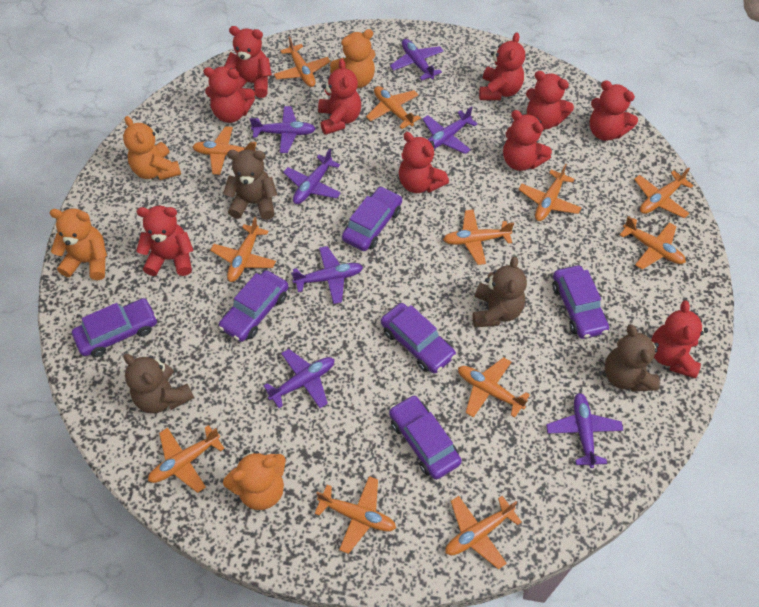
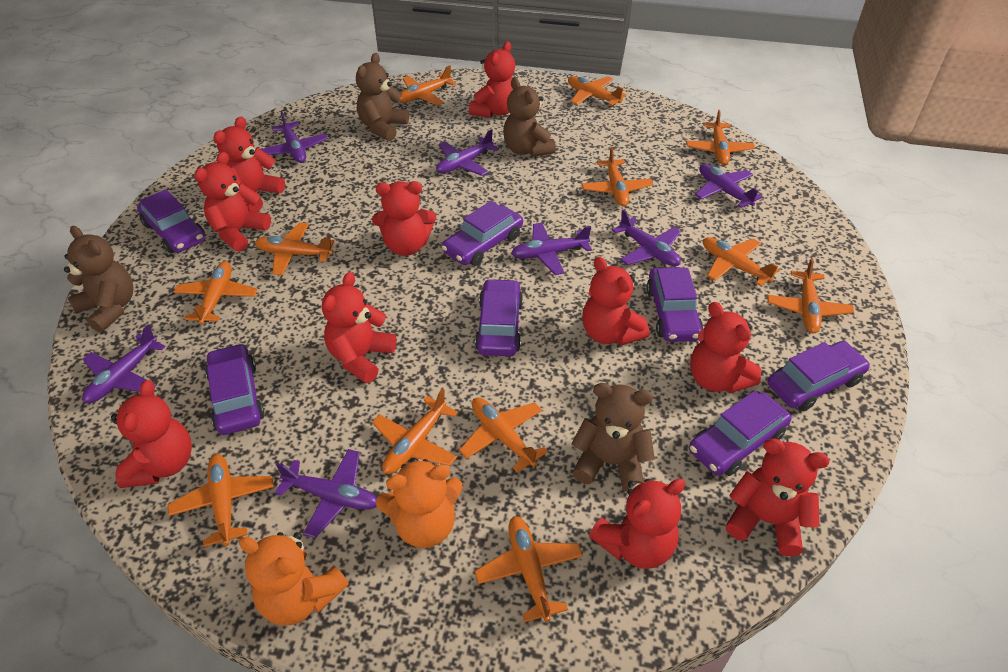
orange teddy bear: [50,208,107,280] [123,116,181,180] [223,450,286,510] [330,29,376,88] = 4 -> [239,532,349,625] [376,458,463,548] = 2
purple car: [72,298,157,357] [219,270,289,342] [342,186,402,251] [381,303,456,374] [389,395,462,480] [553,265,609,339] = 6 -> [137,189,205,253] [205,343,264,435] [442,201,523,266] [475,279,523,356] [646,267,703,342] [689,391,792,476] [768,341,870,411] = 7

